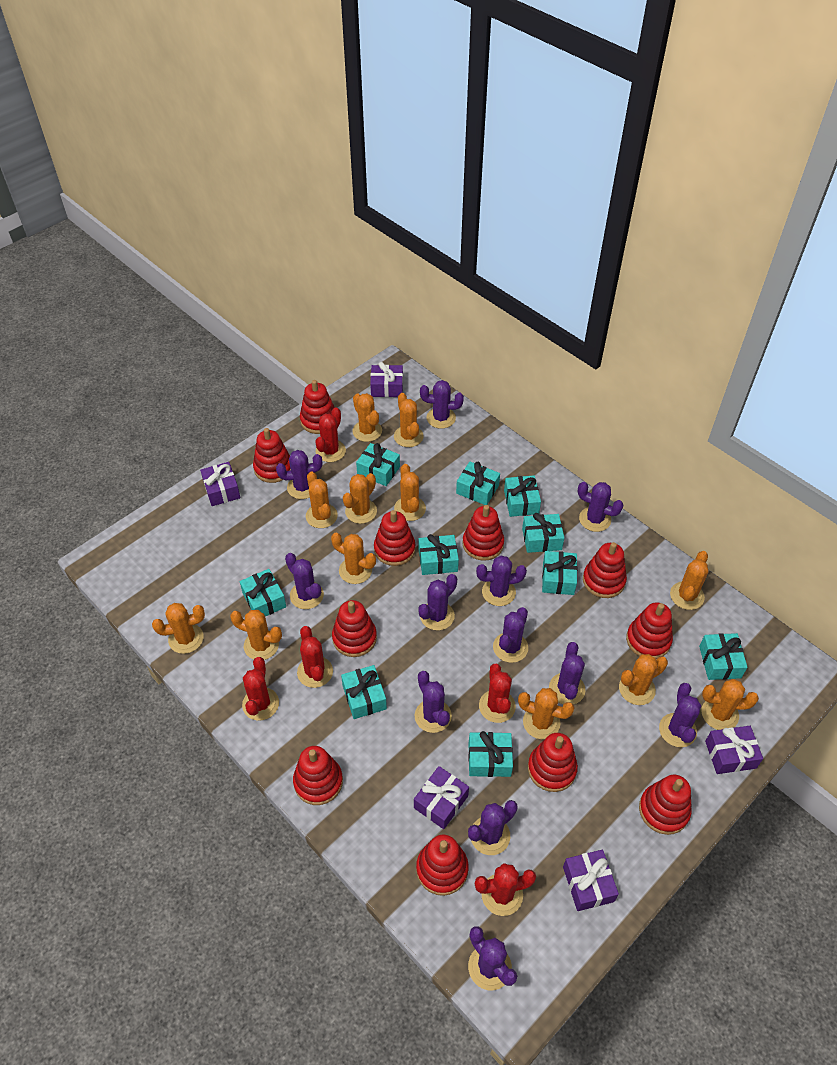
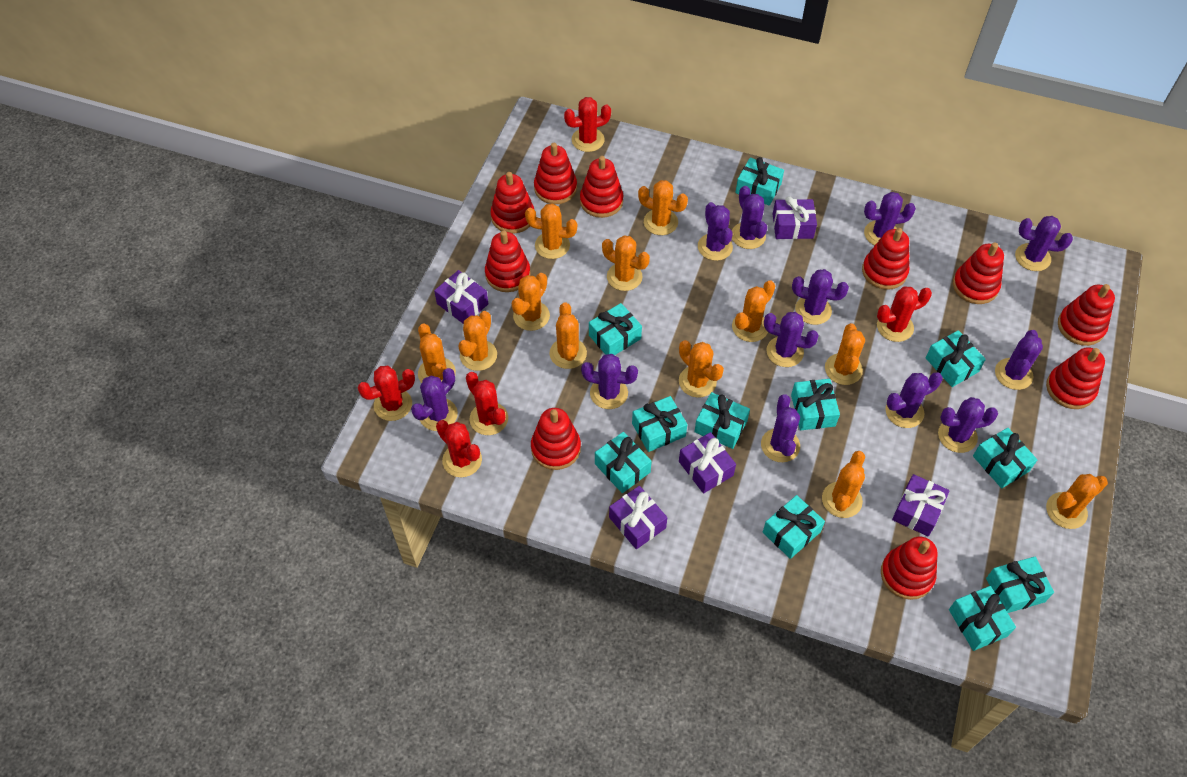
red stacking toy: [253,428,291,483] [293,746,343,805] [300,380,335,434] [332,600,377,657] [374,510,415,566] [416,834,469,896] [463,505,504,561] [528,733,578,792] [583,542,627,598] [626,602,673,659] [639,775,692,835] = 11 -> [485,230,531,292] [490,172,534,234] [531,408,581,470] [534,143,577,204] [580,156,623,218] [862,228,909,290] [881,536,937,600] [953,242,1004,304] [1046,347,1105,409] [1058,284,1115,346] = 10
turquoise gift: [240,569,286,616] [341,665,387,719] [356,443,400,486] [419,534,459,575] [456,462,500,505] [468,731,513,777] [504,475,541,517] [522,513,564,553] [542,551,577,595] [699,633,748,680] = 10 -> [589,303,642,355] [595,432,652,493] [632,396,687,452] [694,392,750,449] [735,157,784,205] [763,495,825,559] [791,379,840,430] [926,330,986,387] [949,586,1016,651] [973,428,1038,488] [986,557,1054,613] = 11

